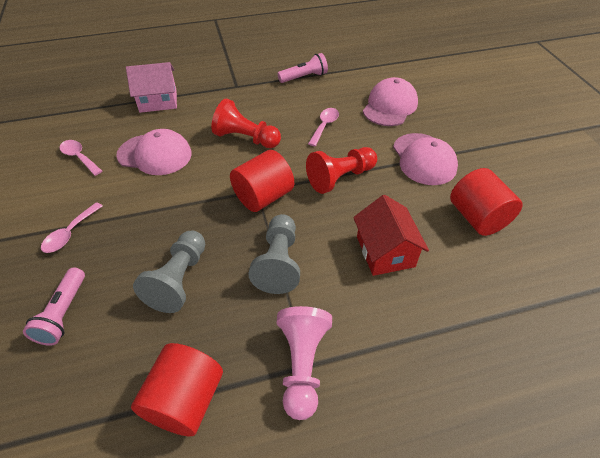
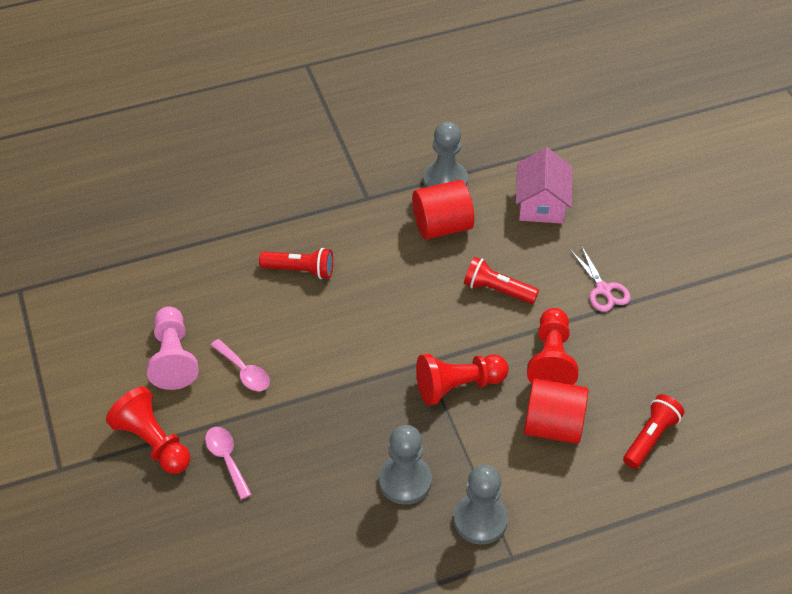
grey pawn: [133,231,205,313] [248,214,300,294] = 2 -> [379,425,432,505] [423,122,468,188] [454,465,508,545] = 3
pink cap: [116,129,192,175] [363,77,418,126] [393,133,458,185] = 3 -> none = 0
pink flashlight: [23,267,85,346] [277,53,328,83] = 2 -> none = 0
pink scissors: none = 0 -> [570,245,631,312] = 1
pink spoon: [41,202,103,253] [59,140,102,176] [308,108,339,146] = 3 -> [205,427,252,500] [211,339,270,391] = 2
red cylinder: [131,343,223,436] [230,150,294,212] [450,168,523,236] = 3 -> [412,180,474,240] [524,378,589,444] = 2
red flashlight: none = 0 -> [259,248,333,279] [464,257,539,304] [623,394,684,469] = 3
red house: [353,195,429,276] = 1 -> none = 0
red pawn: [211,98,281,148] [306,147,377,194] = 2 -> [106,387,190,474] [416,354,509,405] [527,308,578,385] = 3

